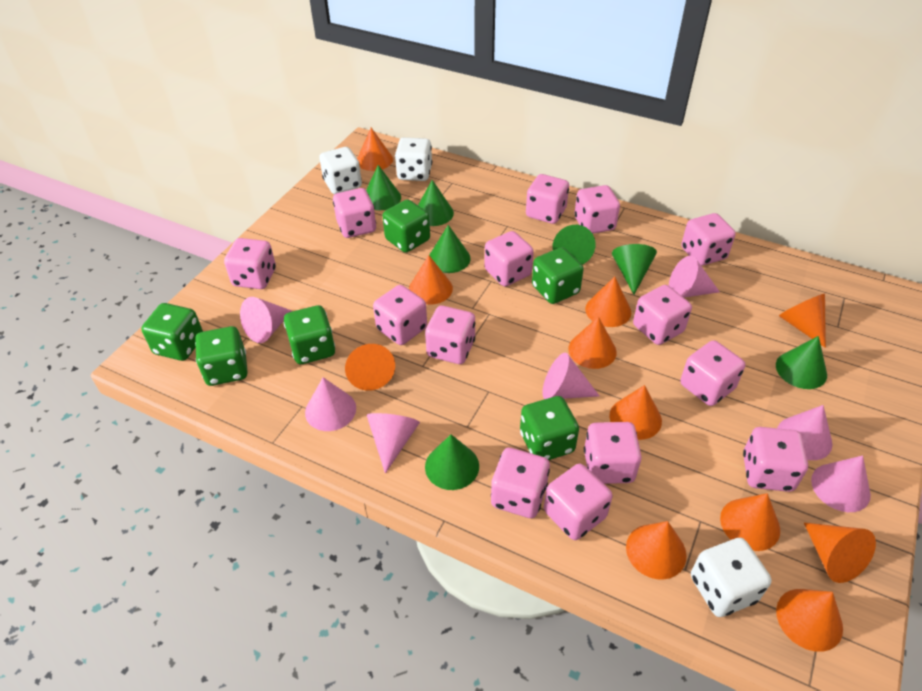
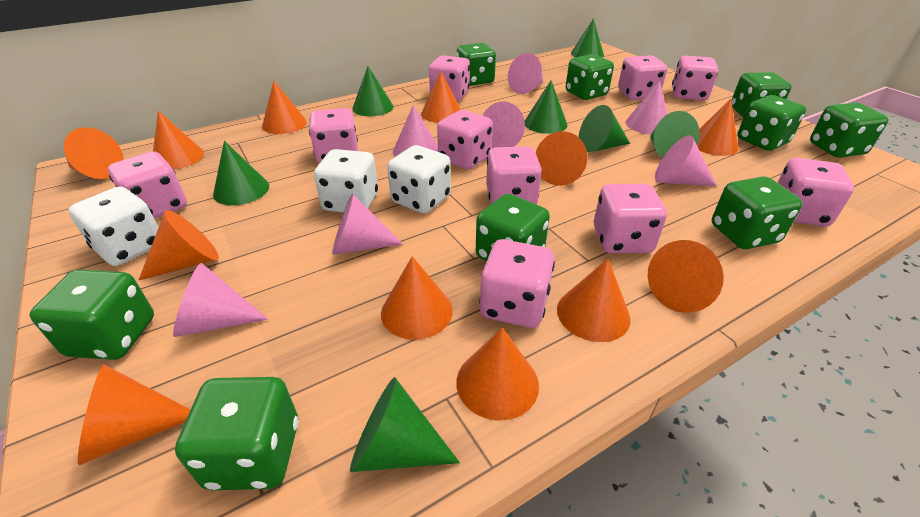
green dice: [141,303,203,361] [195,326,248,386] [284,305,335,364] [382,199,430,253] [520,396,579,460] [532,247,584,304] = 6 -> [30,269,154,360] [175,377,298,491] [457,43,496,86] [476,194,550,261] [565,54,614,100] [712,176,803,249] [731,72,791,118] [737,95,806,151] [810,102,889,158] = 9
orange cone: [345,344,395,391] [357,128,393,171] [409,255,453,305] [568,317,617,369] [585,277,631,327] [609,385,662,440] [626,521,687,580] [720,493,780,551] [776,589,843,652] [779,294,826,348] [804,523,876,583] = 11 -> [64,128,124,179] [78,365,191,465] [139,210,219,280] [153,111,204,170] [262,81,307,134] [381,256,453,340] [421,71,461,123] [456,327,539,420] [536,131,588,186] [557,259,631,342] [648,240,724,313] [697,99,739,156] = 12
pink dice: [224,238,276,289] [333,188,376,238] [373,285,427,345] [425,306,475,364] [484,231,534,287] [491,448,550,518] [526,174,569,224] [544,464,612,540] [575,185,620,234] [584,422,642,484] [633,285,692,345] [680,340,745,406] [681,213,736,266] [743,427,808,492] = 14 -> [108,151,187,218] [309,108,358,163] [429,55,470,101] [437,110,493,170] [479,239,555,328] [486,146,542,204] [594,184,667,253] [618,55,667,100] [672,56,718,101] [777,158,854,226] = 10

